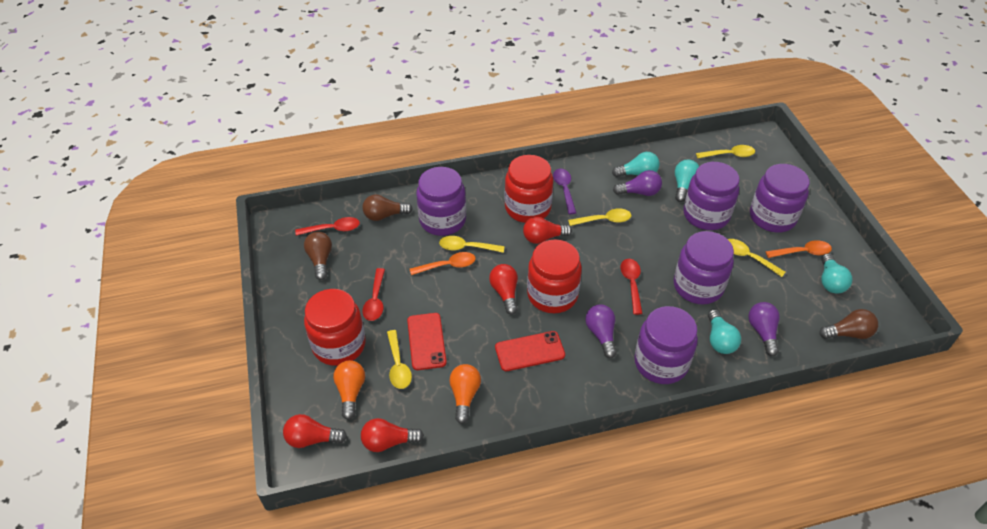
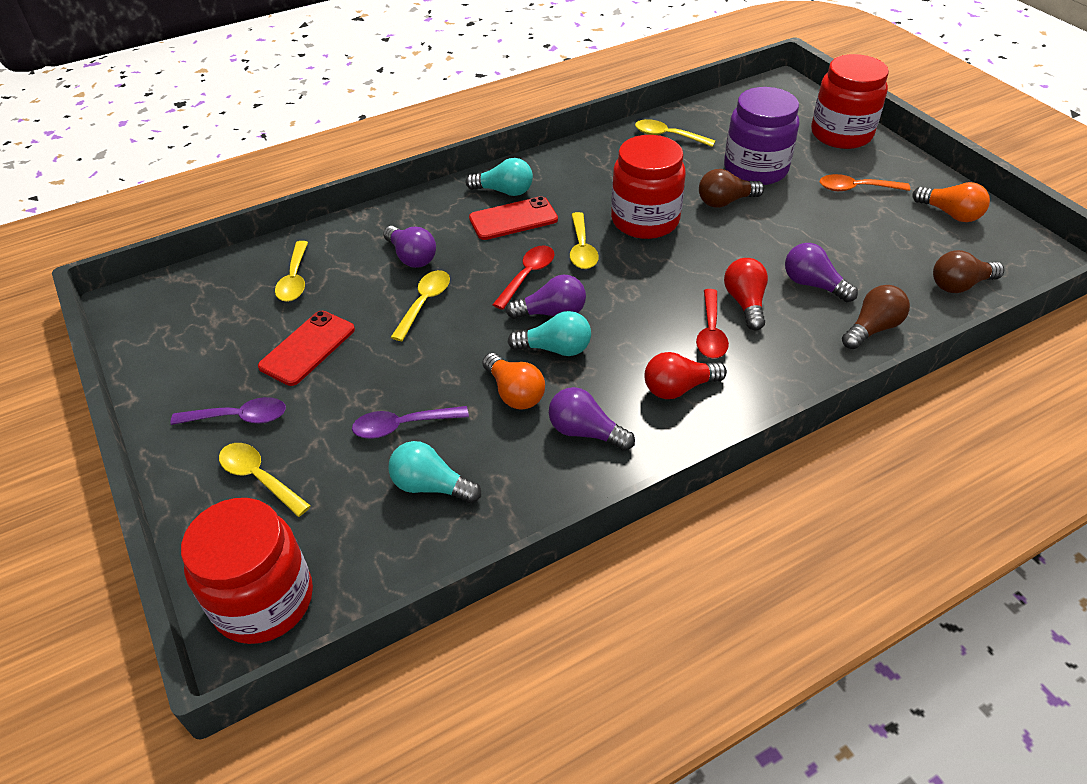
orange spoon: [410,252,475,275] [765,240,832,258] = 2 -> [820,174,910,191] = 1
purple jar: [416,167,466,236] [634,306,698,384] [674,231,734,304] [683,162,740,230] [750,164,810,233] = 5 -> [724,87,799,185] = 1
purple light bulb: [585,304,617,358] [613,170,662,196] [748,302,780,356] = 3 -> [383,226,436,268] [506,275,586,319] [549,387,635,451] [785,243,858,302] = 4
purple spoon: [553,169,576,214] = 1 -> [171,397,286,425] [352,406,469,439] = 2
red light bulb: [283,414,347,448] [361,418,424,452] [489,264,518,315] [523,217,572,244] = 4 -> [644,352,727,399] [724,258,768,331] = 2
red spoon: [295,217,360,236] [362,268,385,321] [620,259,643,315] = 3 -> [492,245,555,310] [696,289,729,358] = 2
turquoise light bulb: [612,152,660,177] [675,159,699,202] [708,309,741,354] [821,253,852,294] = 4 -> [388,441,481,503] [466,158,533,196] [508,311,591,356] = 3

